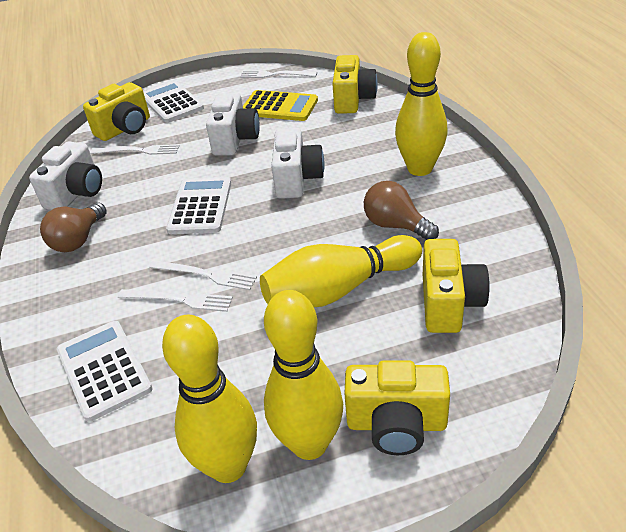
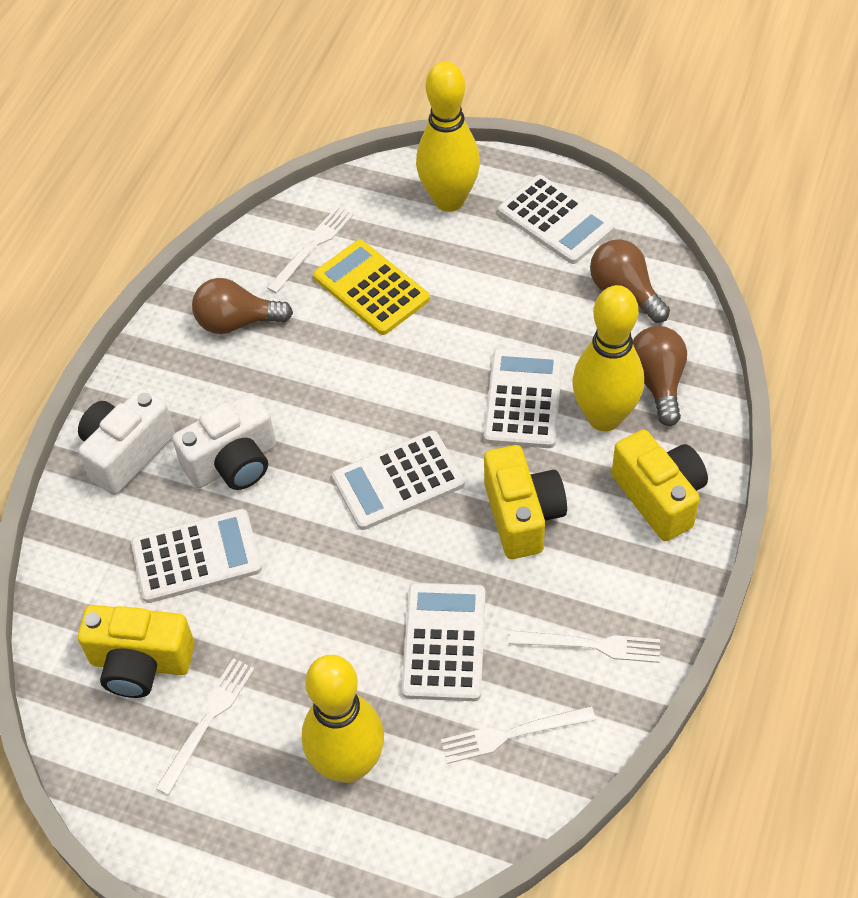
brown light bulb: [40,203,107,252] [364,181,439,240] = 2 -> [192,278,293,334] [590,239,670,323] [633,326,687,426] = 3
white calculator: [57,321,153,422] [143,81,204,123] [166,177,231,234] = 3 -> [131,509,262,603] [332,431,465,530] [401,583,486,701] [484,348,563,448] [498,175,615,264] = 5
white camera: [29,141,102,210] [206,93,260,156] [271,128,325,199] = 3 -> [78,388,175,495] [172,393,276,490] = 2
yellow bowling pin: [162,315,257,483] [260,235,422,307] [264,290,343,460] [395,32,448,176] = 4 -> [302,655,384,783] [416,61,480,212] [572,285,644,431] = 3
yellow camera: [83,82,150,141] [332,55,378,114] [344,360,450,455] [423,239,490,333] = 4 -> [78,605,195,698] [484,445,567,559] [612,430,708,541] = 3

